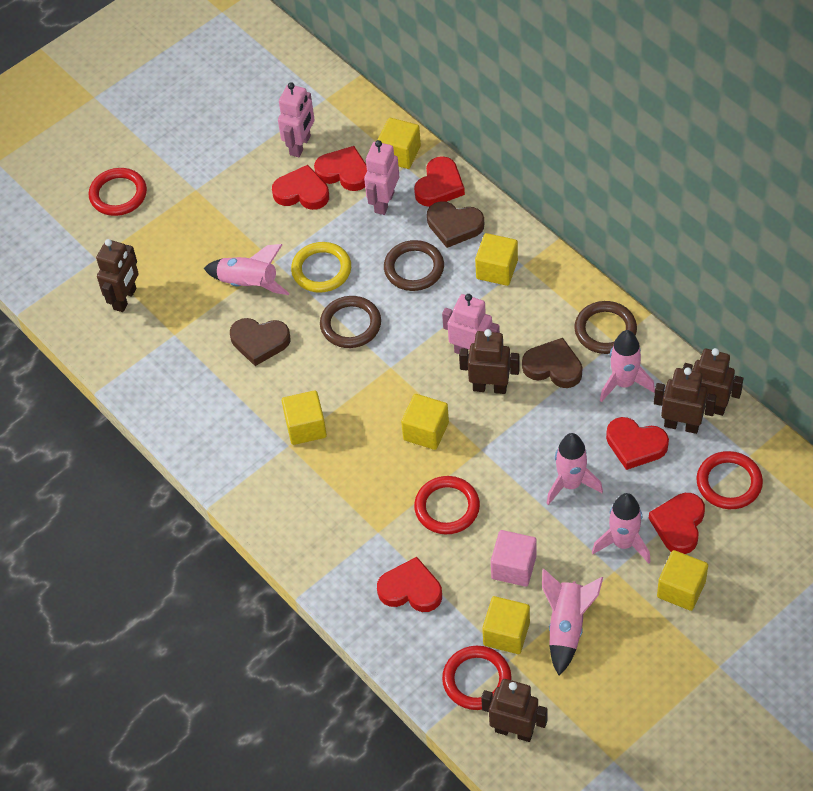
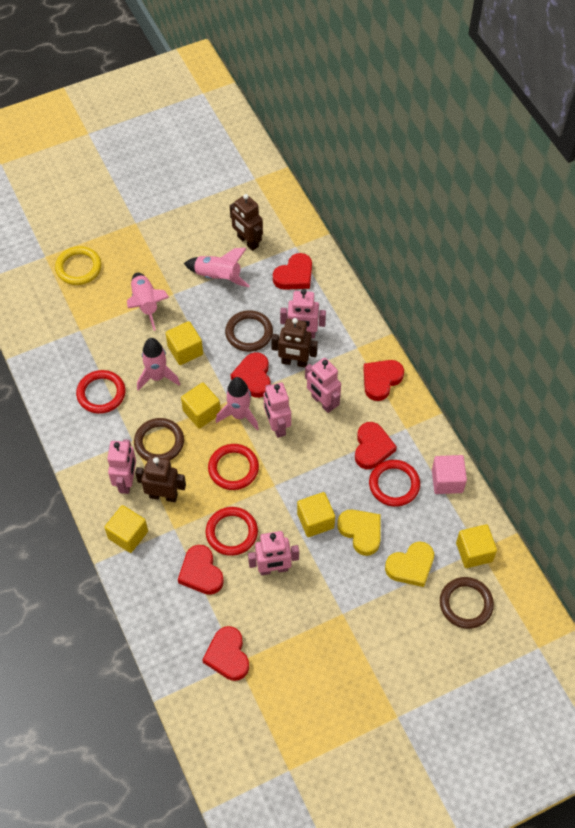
brown heart: [230,318,290,366] [427,201,484,248] [522,338,582,388] = 3 -> none = 0
brown robot: [96,239,139,312] [459,329,520,394] [481,679,547,742] [654,367,717,434] [683,348,744,416] = 5 -> [135,456,186,502] [230,194,263,251] [271,318,318,368] = 3
pink robot: [278,82,315,157] [364,140,399,215] [442,294,500,354] = 3 -> [107,439,136,494] [248,531,299,575] [263,383,291,438] [280,289,326,338] [305,358,341,413] = 5
pink rocket: [204,244,290,295] [542,569,603,675] [547,433,603,505] [592,493,651,563] [600,330,655,402] = 5 -> [127,272,169,331] [137,338,180,391] [184,248,249,287] [216,377,259,430] = 4
yellow cube: [282,390,327,445] [378,118,421,169] [401,394,449,450] [475,233,518,286] [482,596,530,654] [657,550,708,611] = 6 -> [104,505,148,553] [166,321,203,365] [181,382,221,429] [297,492,335,537] [456,524,497,568] = 5
yellow heart: none = 0 -> [337,510,381,556] [385,542,434,587] = 2

